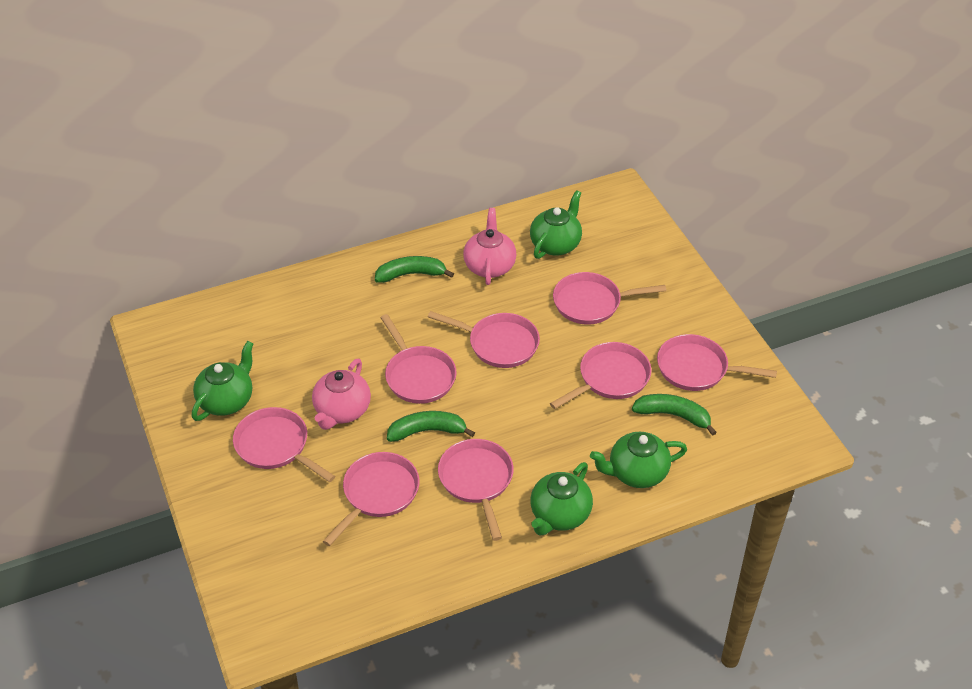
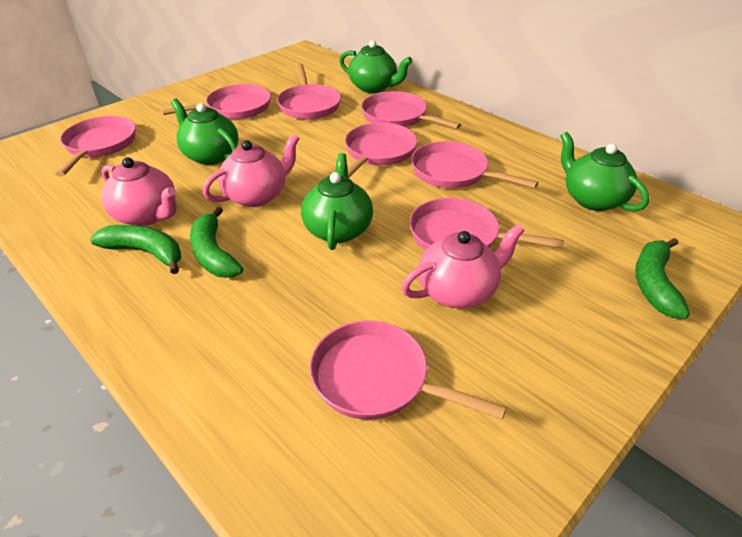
pink teapot: [312,359,371,430] [463,208,516,285] = 2 -> [101,157,177,226] [203,134,300,207] [401,224,525,309] = 3

